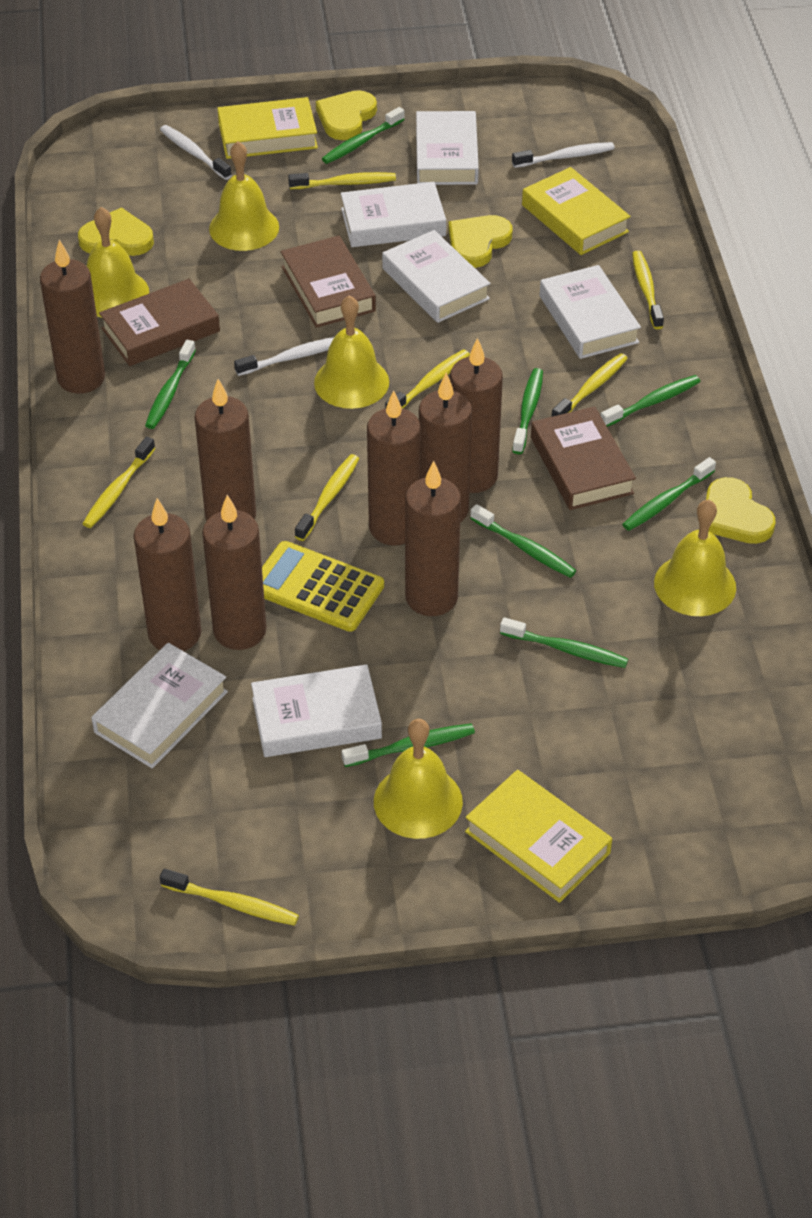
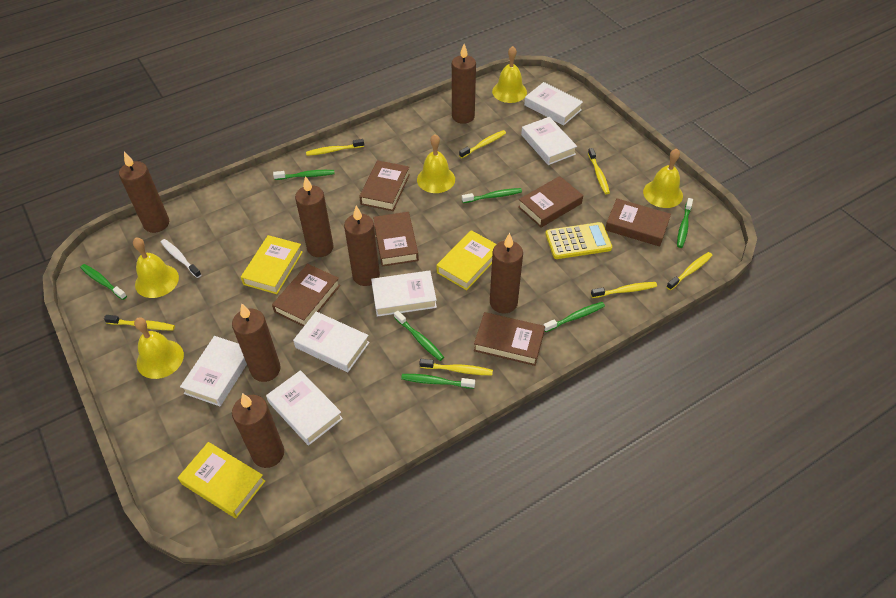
brown book: [99,279,220,366] [281,236,376,328] [531,406,636,510] = 3 -> [272,264,340,327] [359,160,410,211] [373,212,419,267] [474,312,545,366] [518,176,583,227] [605,198,671,246] = 6
brown candle: [40,240,105,394] [134,498,202,651] [195,379,256,521] [202,495,267,650] [367,390,421,546] [405,461,461,616] [419,373,472,522] [450,338,503,493] = 8 -> [119,152,169,233] [232,303,281,382] [232,393,284,468] [295,176,334,257] [344,205,380,286] [452,44,476,124] [490,233,523,314] = 7
green toothbrush: [145,340,196,429] [322,107,405,164] [341,723,475,767] [470,504,576,578] [500,617,628,668] [512,368,543,454] [601,375,700,427] [622,457,716,531] = 8 -> [80,264,127,300] [273,170,335,180] [394,311,444,361] [401,374,475,389] [462,188,522,203] [543,302,605,332] [677,198,693,248] = 7
white toothbrush: [160,125,232,180] [234,337,334,376] [512,142,615,168] = 3 -> [161,239,202,278] = 1
yellow heart: [78,207,154,256] [316,90,377,140] [448,215,512,268] [706,477,775,544] = 4 -> none = 0

